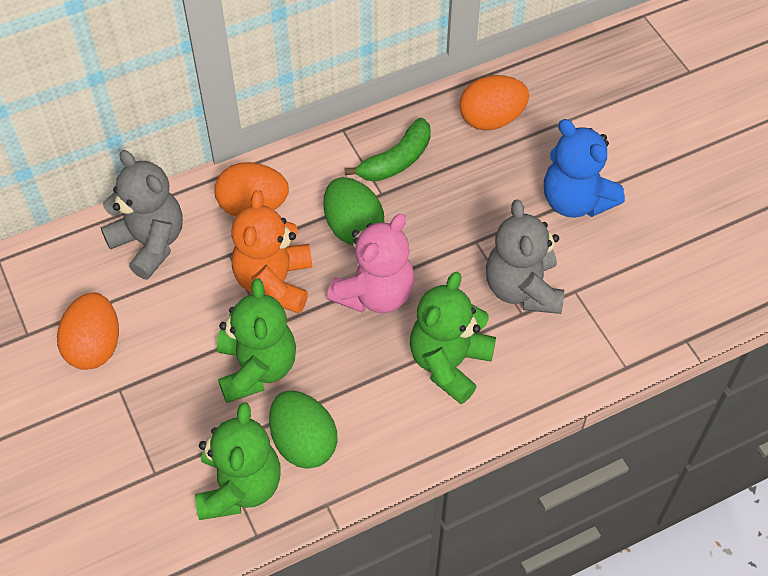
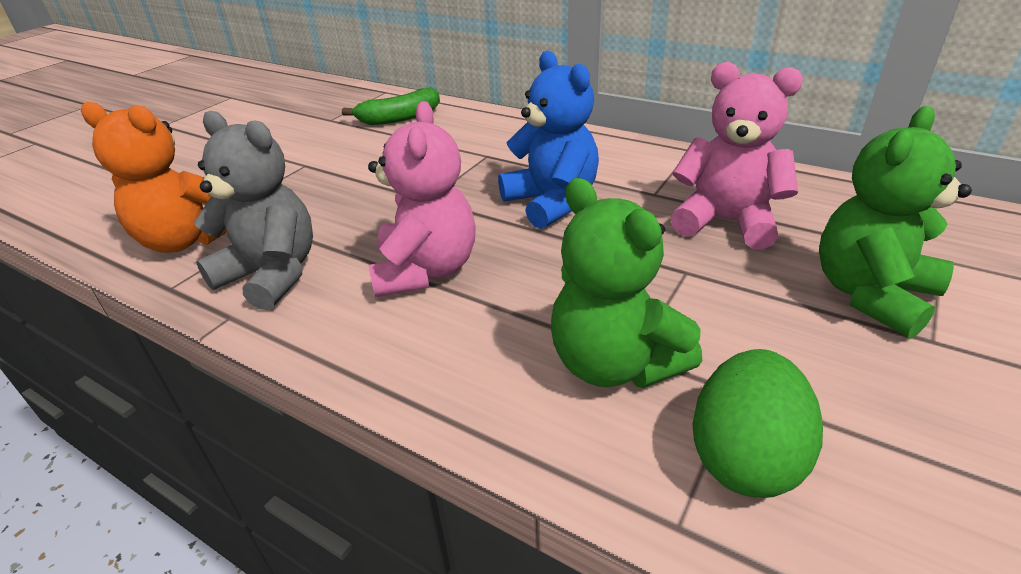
green egg: [269,391,338,469] [323,177,384,245] = 2 -> [693,349,823,498] = 1
green teddy bear: [195,402,281,520] [217,278,296,403] [410,272,496,404] = 3 -> [551,178,702,388] [819,106,972,339] = 2
grey teddy bear: [101,150,183,280] [486,199,564,314] = 2 -> [194,111,313,310] = 1
orange egg: [57,292,119,370] [214,162,289,217] [459,75,529,130] = 3 -> none = 0
pink teddy bear: [327,214,415,313] = 1 -> [368,101,476,298] [671,62,803,249] = 2

